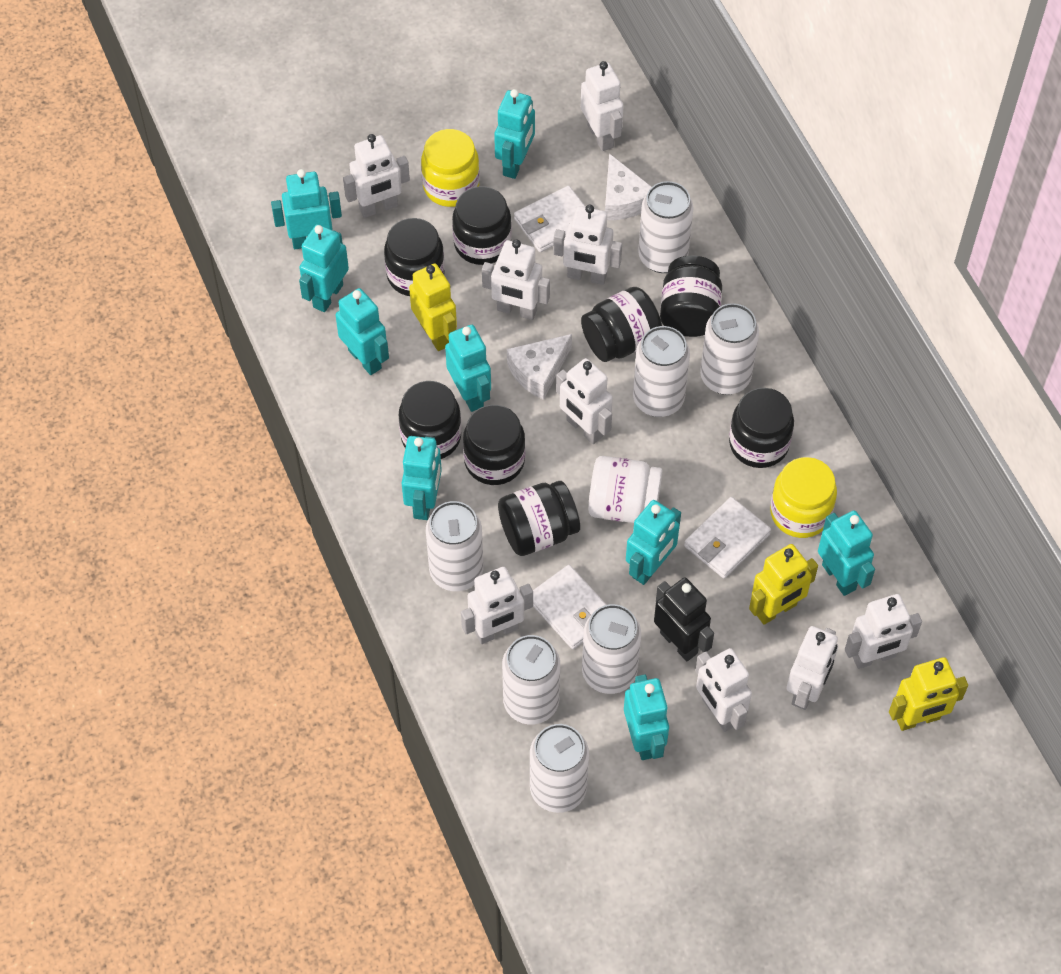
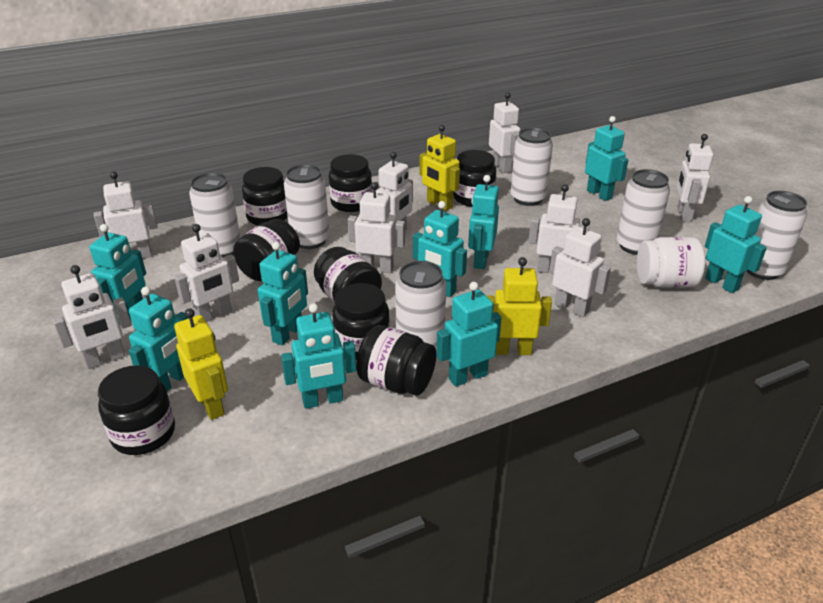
black robot: [654,578,714,661] = 1 -> none = 0
white can: [426,501,483,591] [502,635,560,725] [530,724,589,813] [582,604,641,694] [633,326,690,417] [638,181,694,273] [700,303,759,395] = 7 -> [189,173,241,258] [284,164,329,249] [395,261,446,354] [511,128,553,206] [617,169,670,255] [747,191,807,280] = 6
white cheese: [507,334,572,400] [605,153,652,220] = 2 -> none = 0
white wallet: [514,186,586,252] [533,565,607,649] [684,497,771,579] = 3 -> none = 0
yellow jar: [421,129,480,207] [770,457,837,538] = 2 -> none = 0

